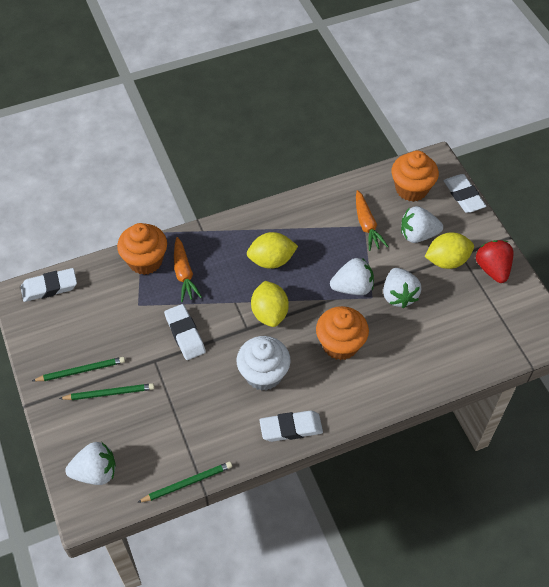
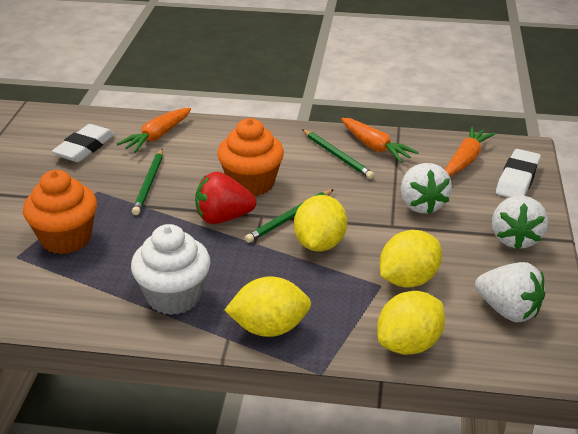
orange carrot: [174,237,202,302] [356,190,389,251] = 2 -> [117,108,191,153] [341,118,419,163] [445,127,495,176] = 3
orange cupcake: [117,223,167,275] [316,306,369,360] [391,151,439,202] = 3 -> [23,170,97,254] [217,118,284,196] = 2
white eraser: [21,268,77,302] [164,304,206,360] [259,411,323,442] [444,174,486,213] = 4 -> [52,124,115,162] [496,149,541,198] = 2
white strawberry: [65,442,116,485] [330,258,374,295] [383,268,421,308] [401,206,443,243] = 4 -> [401,163,452,214] [475,262,545,323] [492,195,548,250] = 3
yellow lemon: [247,232,298,269] [251,281,289,327] [424,232,474,269] = 3 -> [224,277,311,337] [294,195,347,251] [377,291,445,355] [380,230,442,288] = 4

